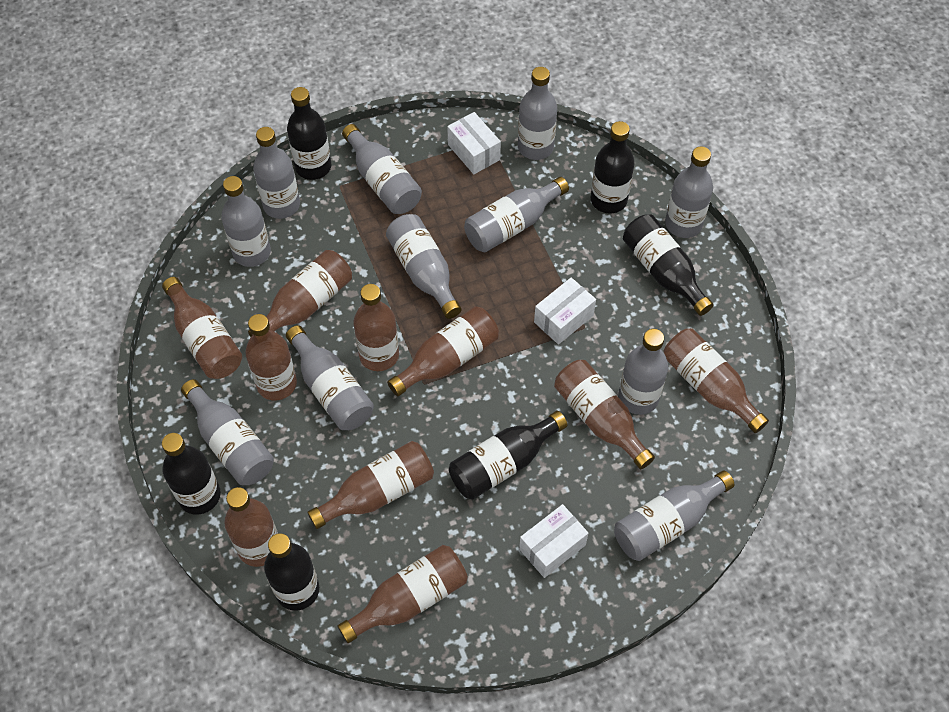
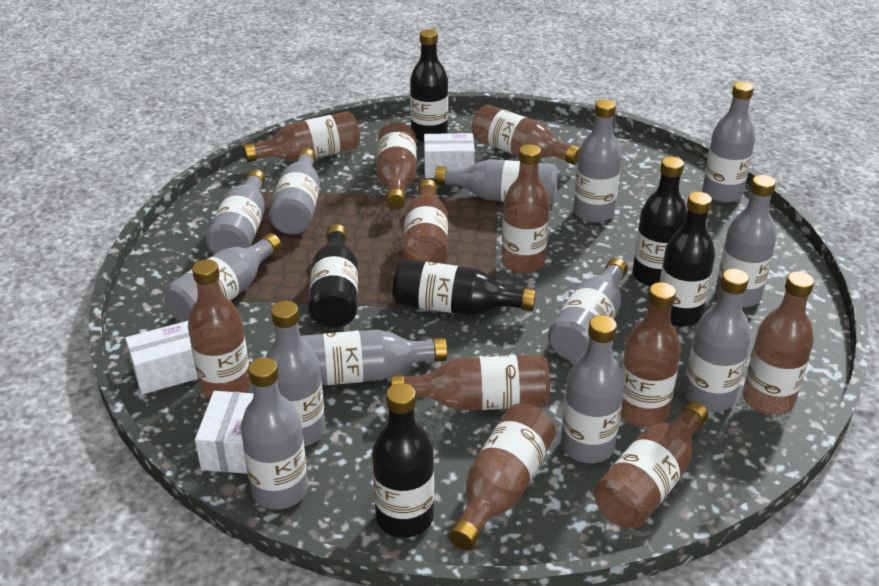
brown bottle: [162,277,242,379] [224,487,278,567] [245,314,297,400] [248,250,352,337] [307,441,434,529] [338,545,468,643] [353,284,399,371] [387,306,499,396] [554,360,655,469] [664,328,769,433] = 10 -> [188,259,251,399] [243,111,360,162] [376,122,417,210] [391,354,550,411] [403,179,448,264] [449,404,556,550] [471,105,580,165] [501,144,550,274] [594,401,708,529] [620,282,681,427] [742,271,814,415] = 11
grey bottle: [181,379,274,485] [221,176,271,267] [253,127,300,219] [286,325,374,430] [342,124,422,214] [386,214,462,319] [464,177,569,252] [518,67,557,160] [614,470,735,561] [618,329,668,415] [665,146,713,238] = 11 -> [164,233,281,322] [206,170,265,254] [241,357,308,510] [266,301,326,447] [269,148,320,235] [301,330,447,385] [435,159,558,205] [548,258,628,361] [561,315,625,463] [573,99,622,223] [683,269,751,412] [703,82,755,203] [715,175,777,308] = 13

